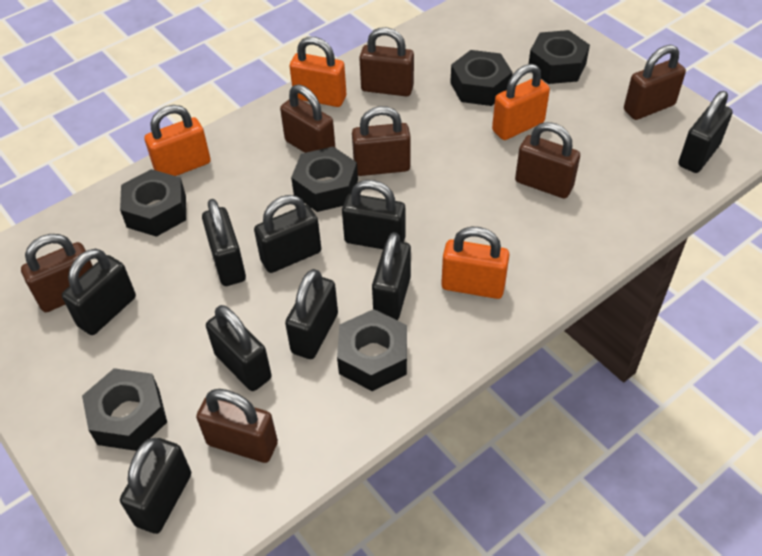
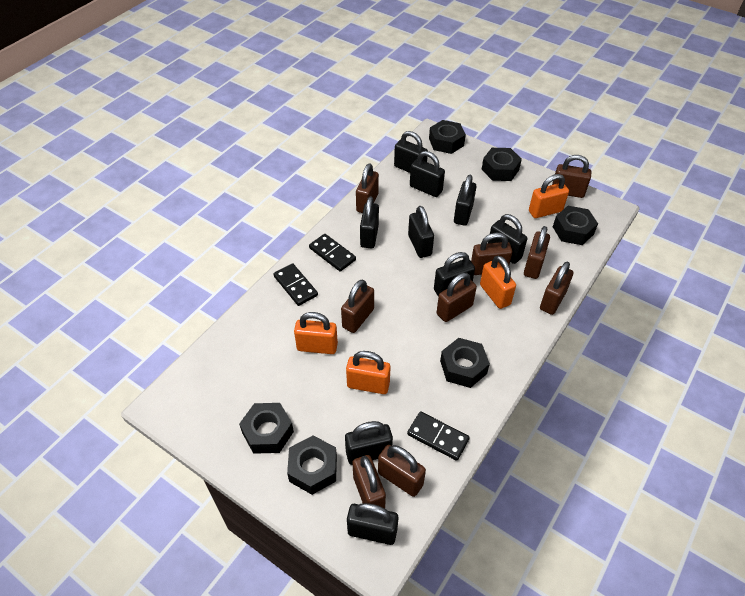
black domino: none = 0 -> [273,263,318,306] [309,234,356,272] [407,411,470,461] = 3
brown padlock: [21,234,93,312] [196,389,278,463] [280,84,335,153] [352,106,411,176] [359,27,414,96] [515,122,580,199] [624,45,686,120] = 7 -> [341,279,374,333] [352,455,386,508] [356,163,379,213] [378,445,426,497] [437,273,477,322] [471,233,512,275] [524,226,550,279] [540,262,573,315] [552,155,591,198] = 9

